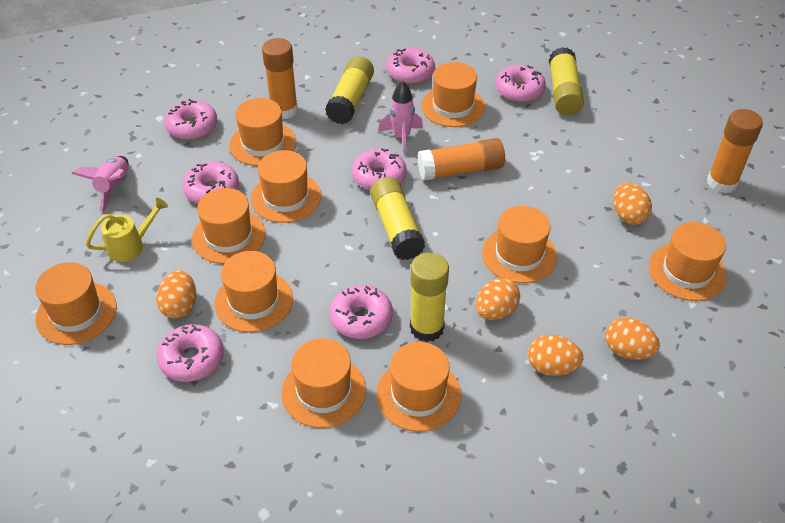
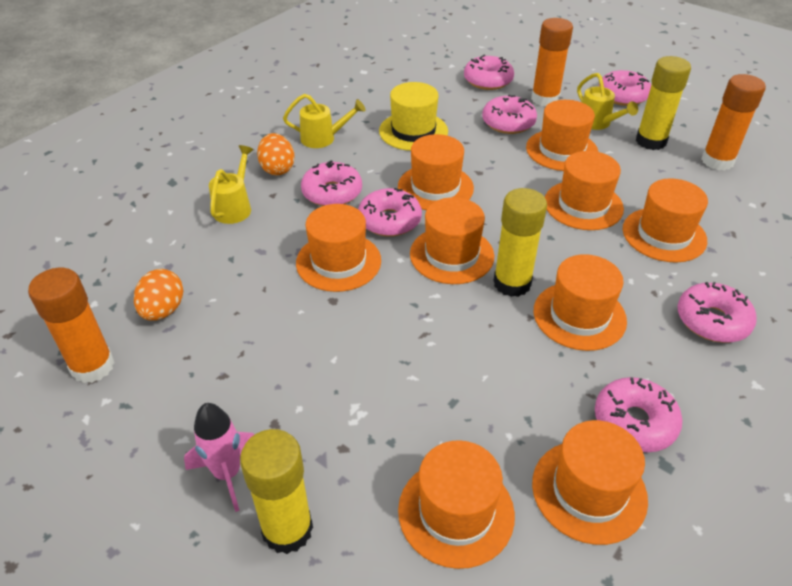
orange egg: [156,270,196,319] [476,278,520,320] [528,335,583,376] [605,318,660,360] [614,182,652,225] = 5 -> [134,269,184,321] [257,133,295,175] = 2
orange hat: [35,262,117,345] [192,188,266,264] [214,251,293,332] [229,98,296,166] [251,150,321,223] [281,339,366,428] [376,342,461,432] [421,62,485,127] [482,206,557,283] [649,222,727,301] = 10 -> [296,204,381,292] [398,134,474,210] [398,440,515,569] [410,197,494,284] [526,100,599,171] [532,420,648,545] [534,254,627,351] [545,151,624,230] [623,178,708,262] = 9
pink rocket: [72,156,129,213] [378,81,423,155] = 2 -> [184,403,255,512] = 1
yellow glue stick: [325,56,374,124] [370,177,425,260] [410,252,449,342] [549,47,584,116] = 4 -> [240,429,313,554] [493,188,547,297] [636,56,691,150] = 3
yellow hat: none = 0 -> [379,82,448,151] = 1
yellow watering can: [86,198,168,262] = 1 -> [209,145,254,224] [283,94,365,148] [577,73,638,130] = 3

